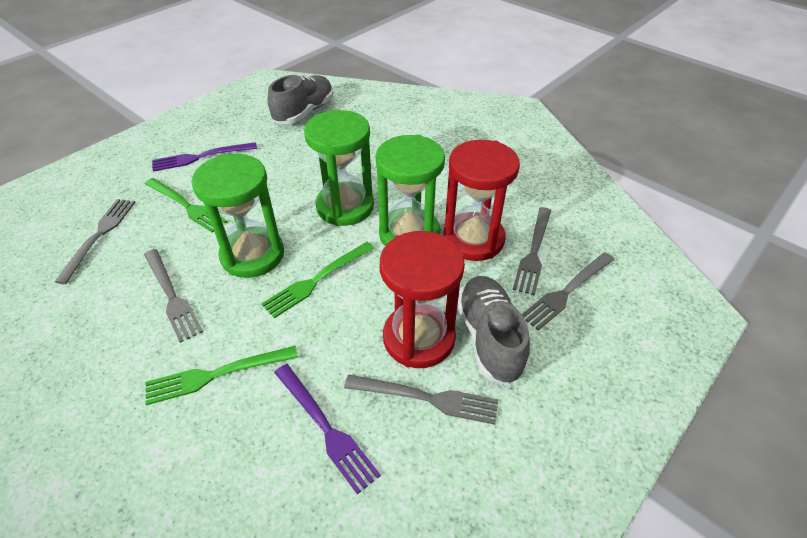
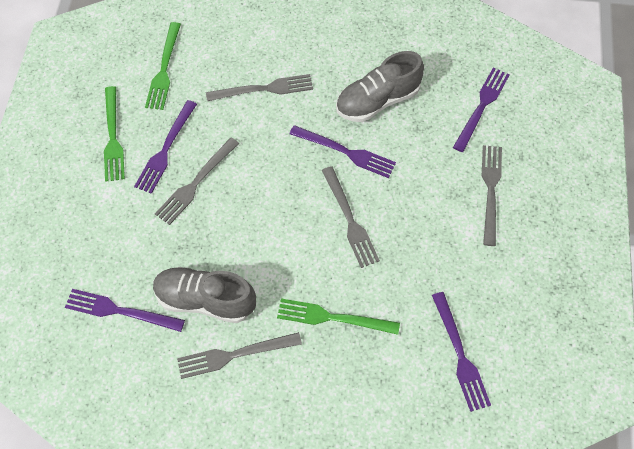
green hourglass: [192,154,284,278] [304,110,374,226] [376,135,445,246] = 3 -> none = 0
purple fork: [152,142,257,172] [274,364,381,494] = 2 -> [65,289,185,332] [134,100,197,194] [289,125,396,178] [432,292,491,412] [453,68,510,152] = 5
red hourglass: [380,231,465,368] [443,140,520,261] = 2 -> none = 0

